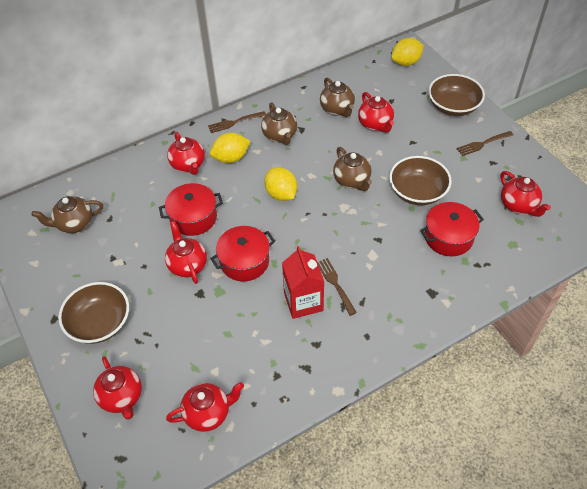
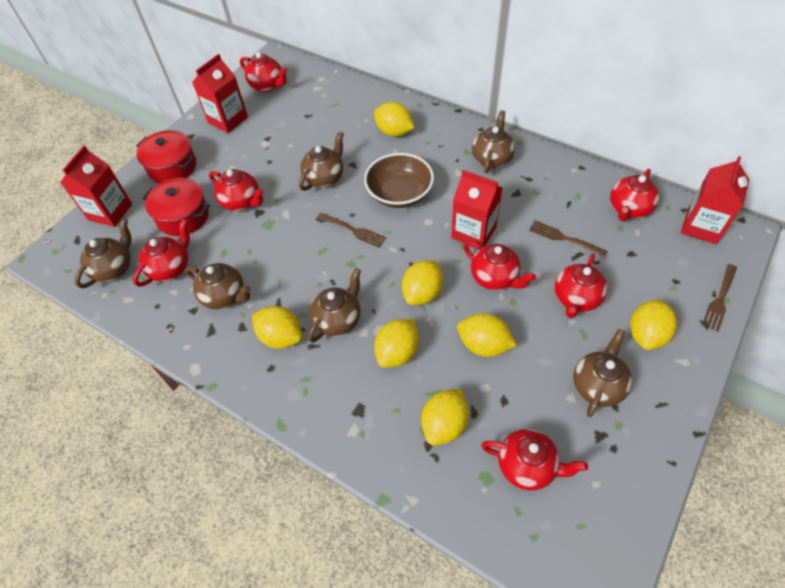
brown bowl: [58,282,129,344] [389,156,452,205] [428,74,485,116] = 3 -> [364,153,434,208] = 1
brown teapot: [31,196,103,233] [261,102,297,145] [320,77,355,117] [333,147,372,191] = 4 -> [75,219,131,288] [185,263,251,309] [299,132,344,191] [308,268,361,342] [472,110,515,173] [573,329,632,417] = 6
red carton: [282,246,324,319] = 1 -> [60,145,132,227] [192,54,248,133] [451,170,503,248] [681,156,749,244] = 4
red pot: [159,183,223,236] [210,226,275,282] [420,202,484,256] = 3 -> [136,130,196,184] [142,178,210,236] = 2
red teapot: [93,356,142,420] [165,221,207,284] [166,382,244,432] [167,132,205,175] [358,92,394,133] [500,171,551,217] = 6 -> [133,219,190,287] [209,169,264,211] [240,52,287,92] [464,242,536,290] [481,429,588,491] [555,254,608,318] [610,169,659,221] = 7
yellow lemon: [210,133,250,163] [264,167,297,201] [391,38,424,66] = 3 -> [252,306,302,349] [374,102,414,136] [374,319,419,368] [402,261,443,305] [421,388,469,445] [457,314,517,357] [630,300,677,350] = 7

